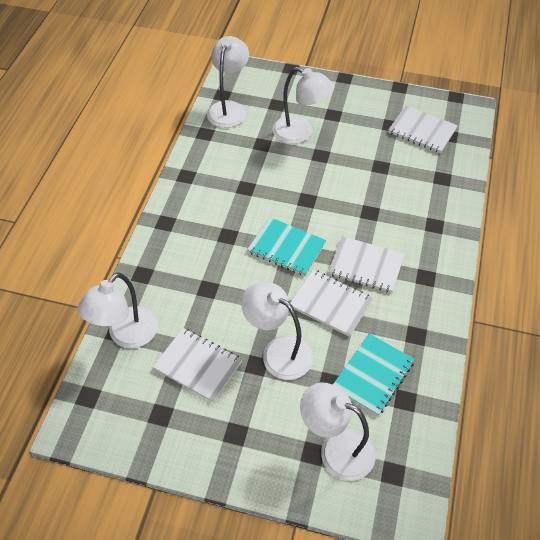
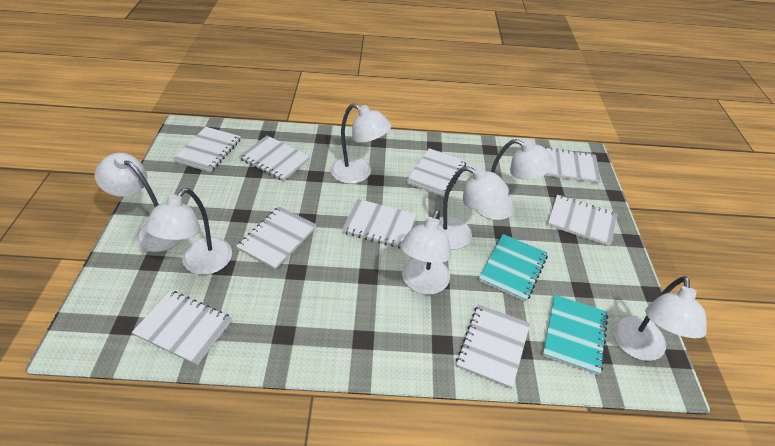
white lamp: [78,272,158,348] [207,36,249,128] [241,282,313,380] [273,67,334,144] [300,383,376,481] = 5 -> [95,153,182,252] [145,188,232,275] [331,103,392,184] [400,210,451,295] [439,166,509,250] [475,139,555,220] [613,276,707,361] = 7
white notebook: [153,328,242,403] [290,270,373,337] [328,236,405,293] [388,106,458,153] = 4 -> [132,290,232,365] [173,127,241,172] [236,206,316,270] [239,136,310,181] [342,199,417,249] [407,148,466,197] [456,304,530,389] [544,147,601,183] [548,195,617,246] = 9

